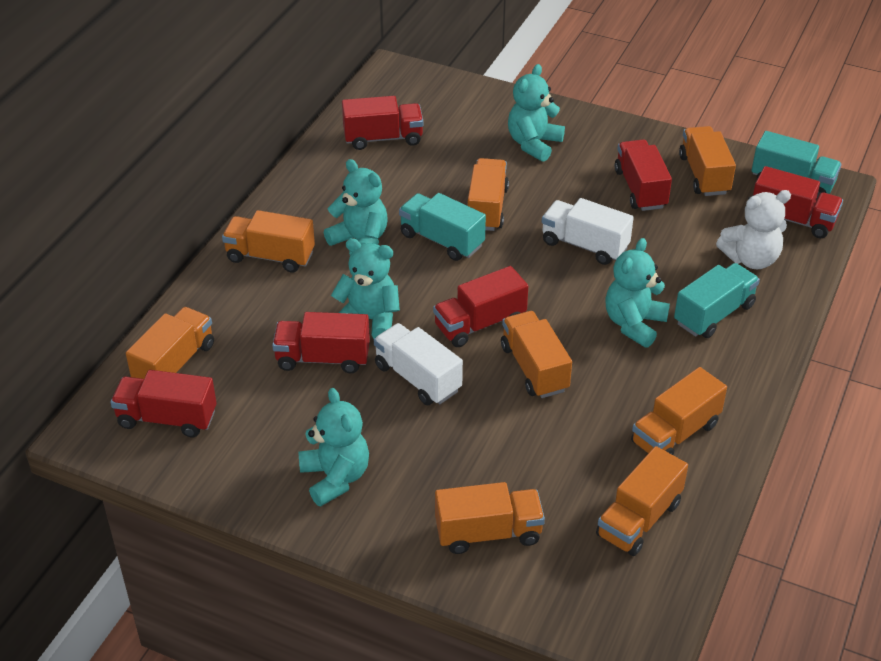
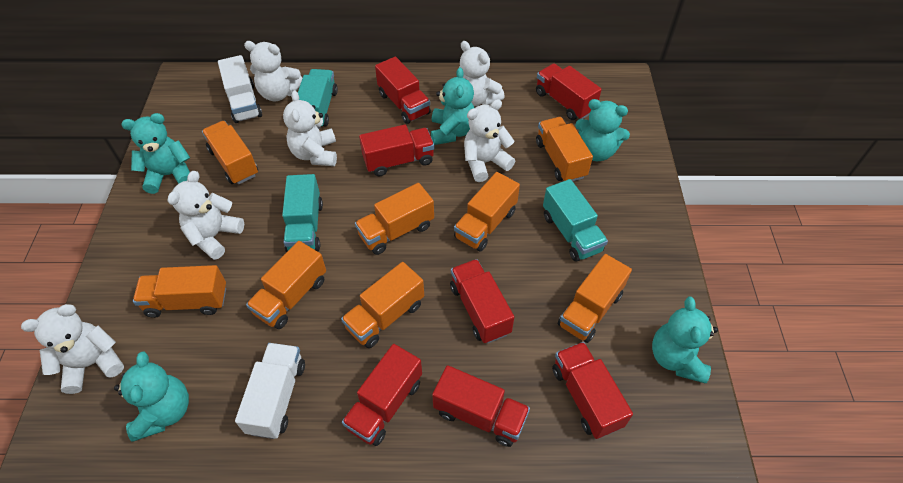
red truck: [110,370,217,437] [272,312,370,373] [342,96,424,150] [433,266,528,347] [614,139,672,211] [753,166,843,238] = 6 -> [342,344,422,446] [359,124,434,176] [375,57,431,124] [432,365,530,447] [450,259,514,344] [536,64,602,120] [552,342,633,439] = 7
white teddy bear: [716,190,791,269] = 1 -> [21,304,124,394] [168,171,244,260] [244,41,302,101] [283,90,337,166] [460,41,505,107] [464,99,515,182] = 6

